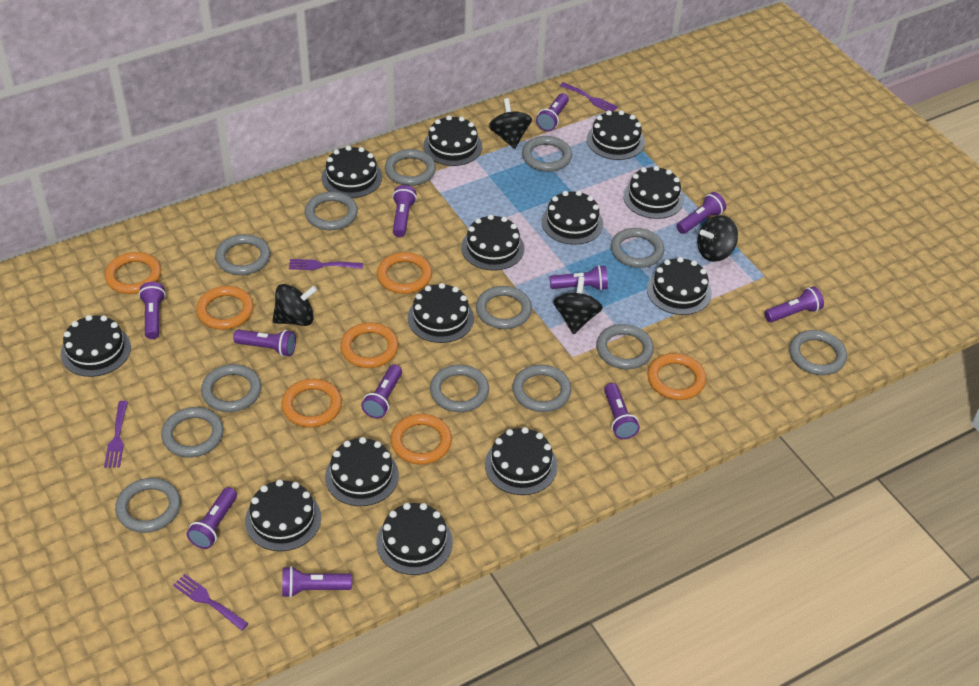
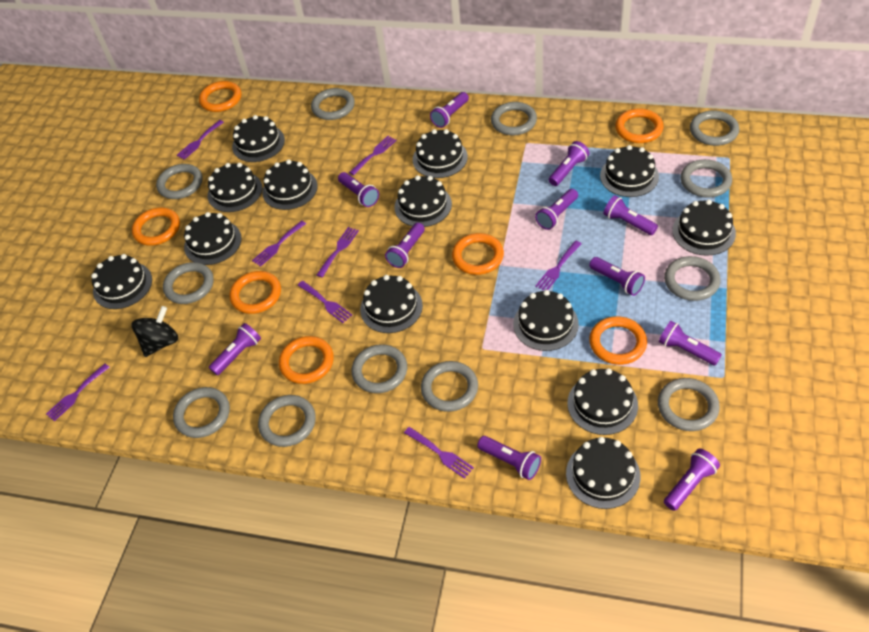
black spinning top: [272,284,317,326] [489,98,532,149] [553,277,603,334] [697,215,738,262] = 4 -> [131,306,178,357] = 1
grey ring: [115,478,181,533] [161,407,224,458] [201,364,262,412] [215,234,271,275] [305,192,358,230] [385,149,436,186] [430,365,489,412] [476,286,532,329] [512,365,572,412] [522,136,572,172] [596,324,654,369] [611,228,664,268] [789,330,847,375] = 13 -> [156,164,202,199] [163,262,214,304] [173,387,230,438] [258,395,316,447] [311,88,355,120] [352,344,407,393] [421,361,478,412] [491,102,537,135] [658,378,720,431] [664,256,721,301] [681,159,732,197] [690,110,739,146] = 12
purple fork: [104,401,128,468] [173,574,249,631] [289,259,363,270] [560,82,618,112] = 4 -> [46,364,110,421] [177,120,224,160] [252,221,306,267] [298,281,352,323] [317,227,359,277] [349,136,397,175] [404,427,474,479] [535,241,581,290] = 8

